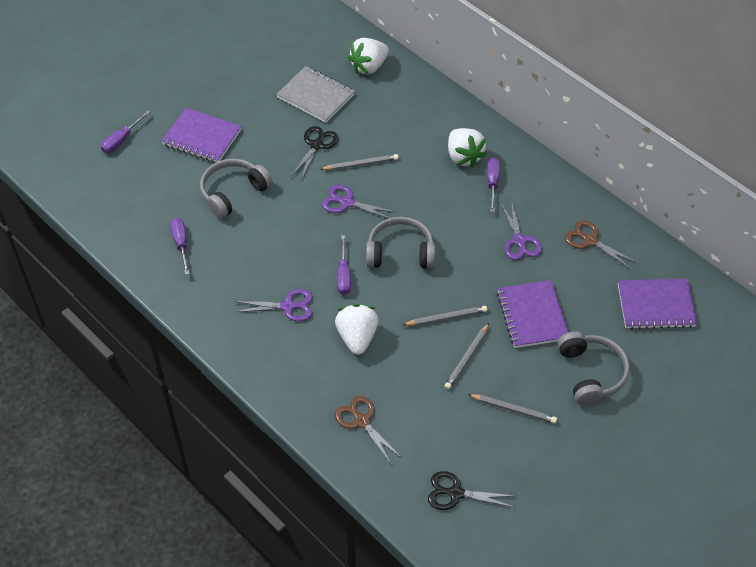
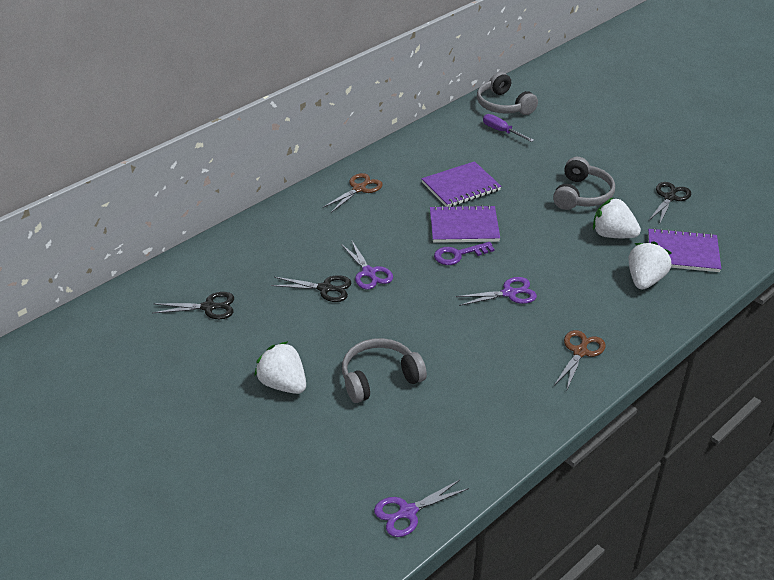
black scissors: [291,126,338,180] [428,471,516,510] = 2 -> [153,292,234,319] [271,275,351,302] [649,182,691,225] = 3
grey notebook: [276,66,355,123] = 1 -> none = 0
grey pencil: [321,154,399,170] [403,306,487,326] [444,323,489,389] [468,394,557,424] = 4 -> none = 0
purple key: none = 0 -> [434,242,495,265] = 1
purple screwdriver: [101,110,150,153] [171,217,190,275] [337,235,351,295] [487,157,500,212] = 4 -> [483,114,534,142] = 1

